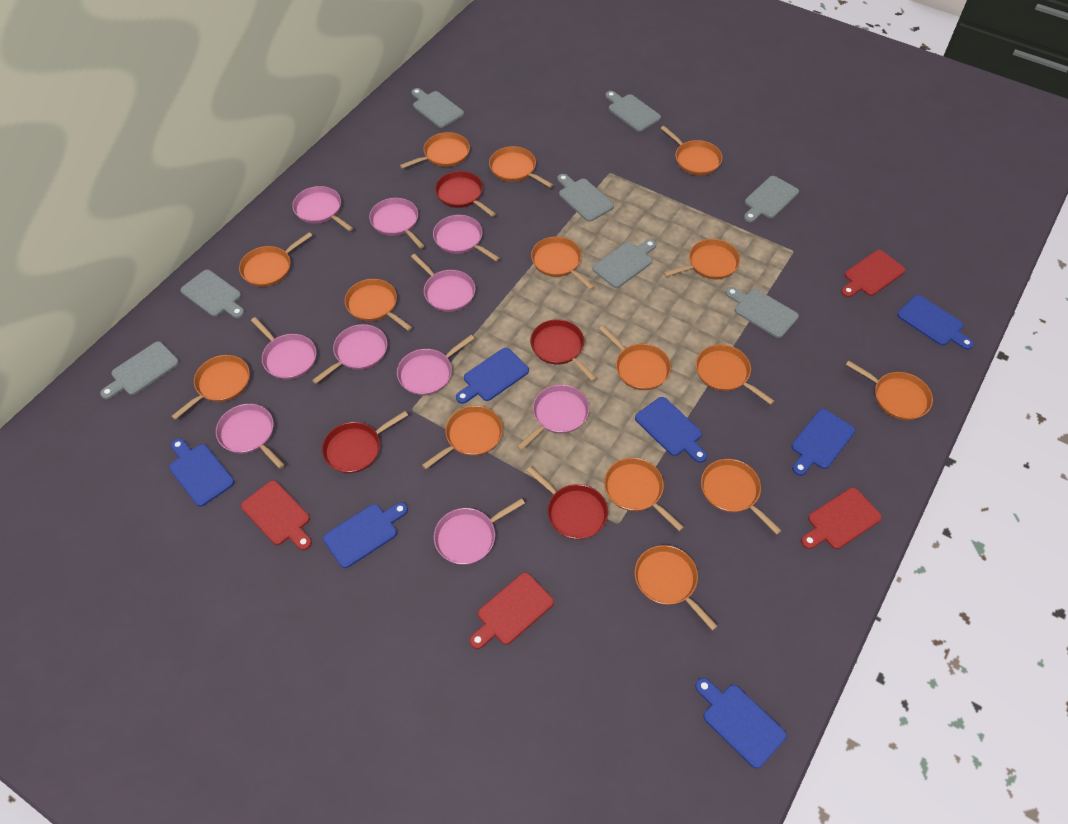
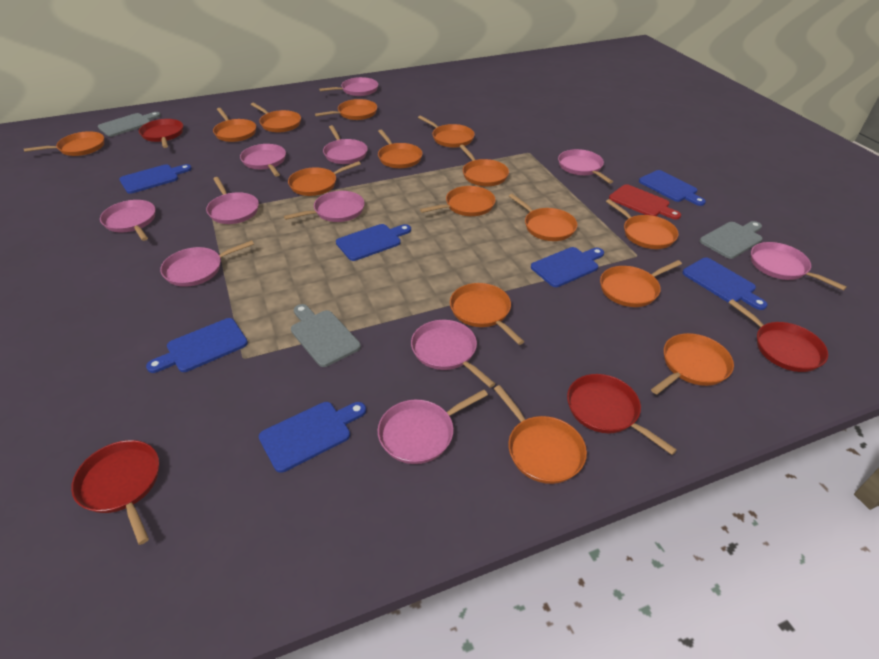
grey cutting board: [100,341,179,399] [180,270,245,318] [411,88,464,128] [557,174,614,222] [593,239,656,288] [605,91,661,132] [725,287,799,338] [744,176,799,222] = 8 -> [98,112,161,137] [291,304,361,367] [700,221,763,259] = 3
pink pan: [216,404,284,469] [251,317,317,380] [292,186,353,231] [312,324,387,384] [369,198,424,248] [397,335,474,396] [411,254,476,312] [433,215,499,261] [434,498,525,565] [517,385,589,450] = 10 -> [100,200,155,241] [160,240,254,287] [206,177,259,224] [240,144,286,176] [284,191,365,222] [319,77,378,96] [323,125,368,164] [378,390,488,464] [411,320,495,388] [558,149,613,184] [751,242,847,291] = 11
red cutting board: [241,480,312,550] [470,572,554,649] [801,488,882,549] [841,250,905,297] = 4 -> [609,184,681,219] = 1

